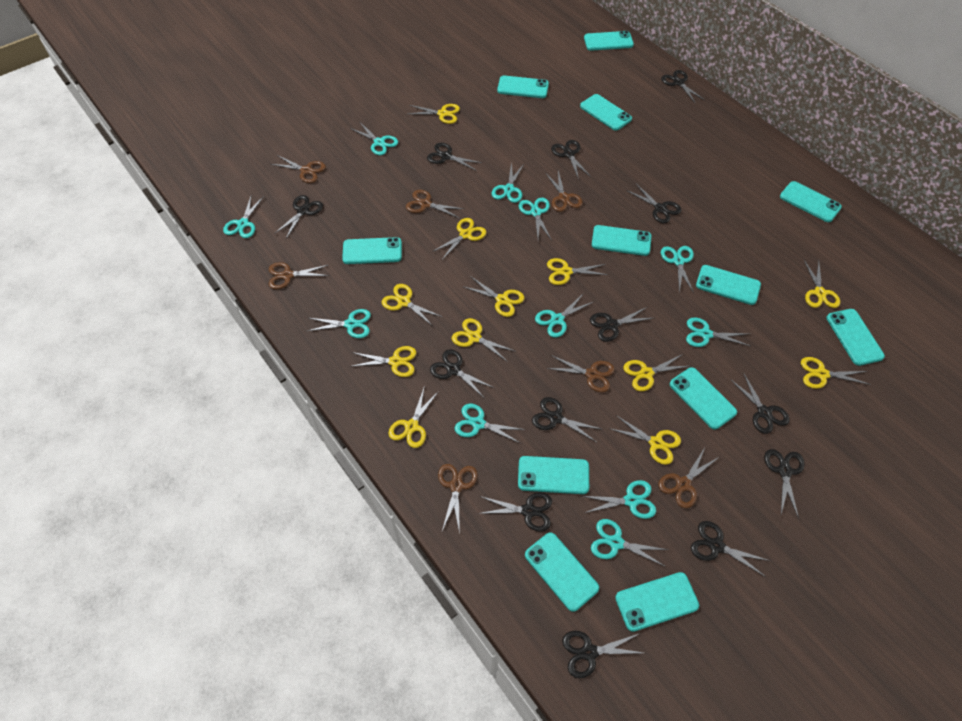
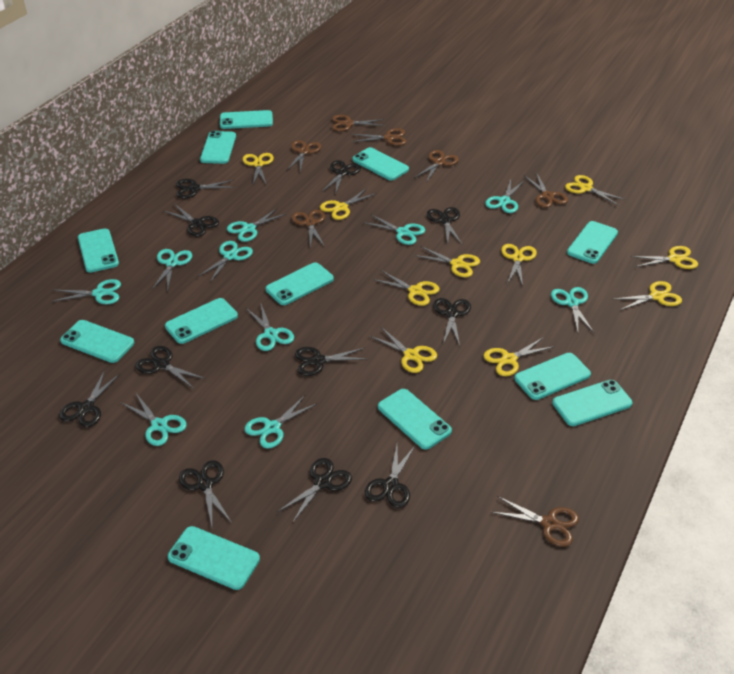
black scissors: [274,195,323,239] [427,143,482,171] [430,349,495,398] [478,492,552,532] [532,397,601,442] [551,140,591,179] [562,631,643,678] [590,307,653,342] [628,184,681,223] [661,70,705,103] [691,521,770,577] [730,374,789,434] [764,449,805,518] = 13 -> [59,370,120,427] [135,346,206,389] [164,204,219,236] [176,179,235,199] [179,460,232,526] [277,458,352,523] [295,347,366,376] [322,160,361,195] [365,445,415,508] [427,207,463,245] [433,298,471,346] = 11
turquoise scissors: [223,194,264,238] [307,309,371,338] [350,122,398,155] [455,404,526,443] [492,162,524,203] [519,198,551,239] [535,293,593,338] [582,480,656,519] [591,519,668,567] [661,246,694,293] [686,317,750,347] = 11 -> [52,279,121,304] [120,392,187,446] [152,249,192,292] [197,241,253,282] [227,208,286,242] [244,394,318,449] [245,304,294,351] [363,214,425,245] [485,179,525,213] [551,287,594,333] = 10
yellow scissors: [350,346,416,377] [382,284,442,326] [388,385,439,448] [408,104,460,124] [432,218,486,260] [452,318,515,362] [464,276,524,317] [547,258,608,285] [609,415,681,465] [623,354,689,391] [801,357,870,389] [804,260,840,308] = 12 -> [243,153,274,185] [320,188,377,220] [370,327,437,373] [373,270,439,306] [414,246,480,278] [483,337,555,376] [501,244,537,286] [565,175,626,206] [614,281,682,310] [630,246,698,269] = 10

